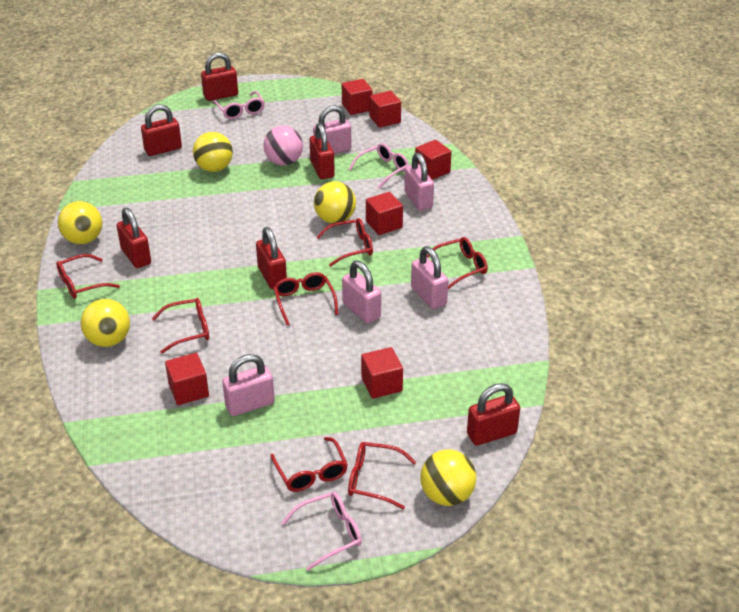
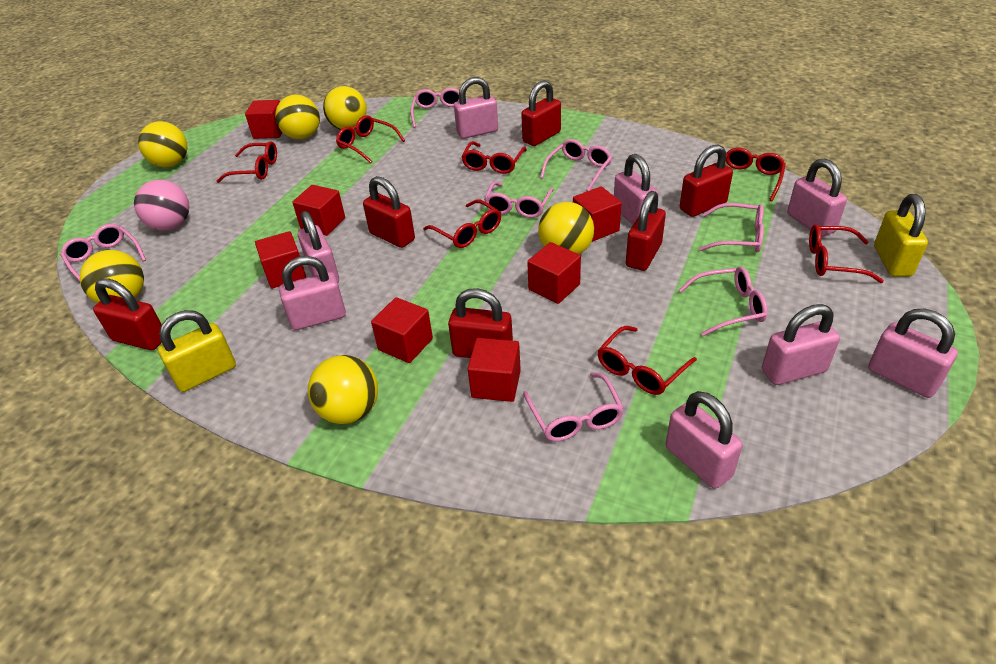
pink glasses: [213,91,265,119] [282,492,362,571] [349,143,409,189] = 3 -> [60,224,146,281] [410,88,459,128] [484,181,554,218] [523,372,624,441] [540,139,612,191] [679,267,768,336] [699,203,764,252] = 7
pink padlock: [222,354,275,416] [313,105,351,154] [342,261,381,323] [404,152,434,211] [411,246,448,309] = 5 -> [279,256,346,330] [298,211,339,282] [454,77,498,139] [614,154,658,225] [666,391,743,489] [762,304,840,385] [787,158,847,237] [868,309,958,398] = 8
red cube: [165,353,209,405] [342,79,373,115] [361,347,403,399] [366,192,403,235] [369,91,401,128] [415,140,452,180] = 6 -> [245,100,282,139] [255,231,306,289] [292,185,345,236] [371,297,433,363] [468,338,521,402] [527,242,581,304] [573,186,622,242] = 7
yellow ball: [58,201,102,244] [80,299,130,347] [193,132,233,172] [314,181,356,224] [420,450,476,506] = 5 -> [80,250,144,303] [138,121,187,167] [275,95,320,139] [308,355,378,424] [323,86,367,130] [538,202,594,254] = 6
yellow padlock: none = 0 -> [158,310,236,392] [874,194,928,277] = 2

